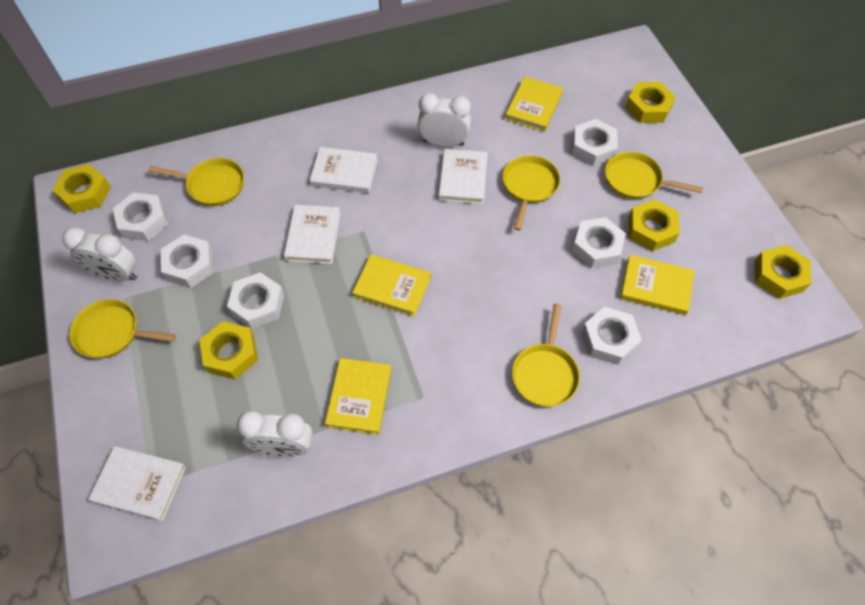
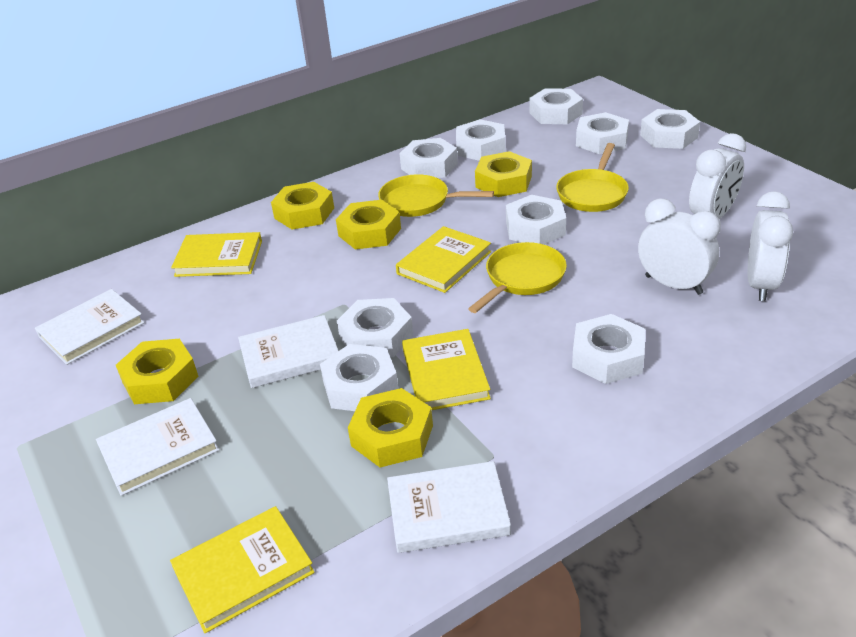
white nut: [113,192,168,241] [161,235,214,288] [227,272,284,329] [572,119,618,166] [572,217,626,268] [582,307,642,365] = 6 -> [320,344,398,411] [337,298,413,357] [399,138,458,178] [456,119,506,161] [506,195,566,244] [529,88,583,124] [572,314,645,384] [576,112,629,154] [640,109,700,149] = 9
yellow pan: [70,299,176,359] [148,158,244,206] [502,155,560,231] [512,304,580,407] [605,151,703,199] = 5 -> [378,174,494,217] [468,242,567,313] [556,143,629,212] = 3

